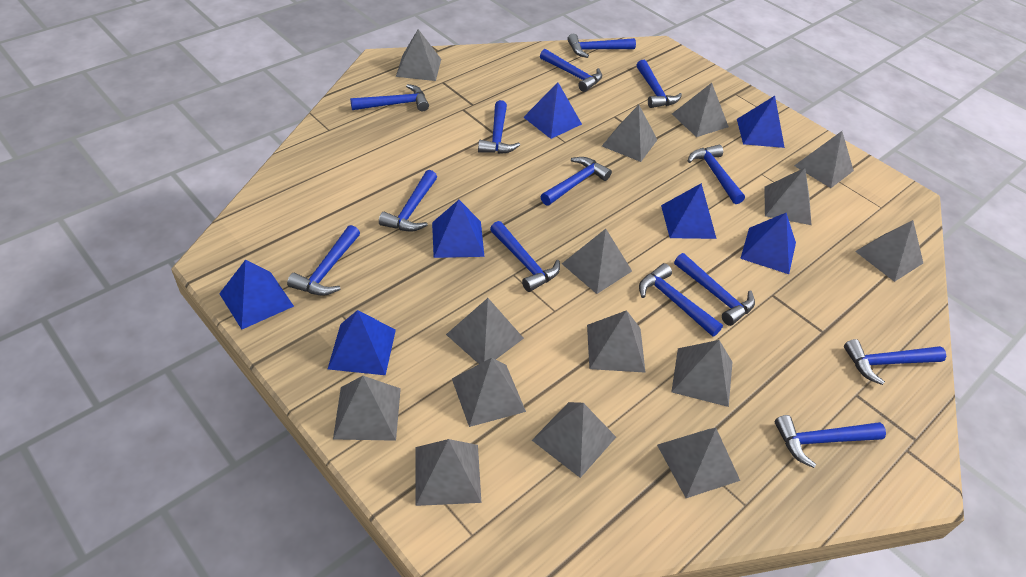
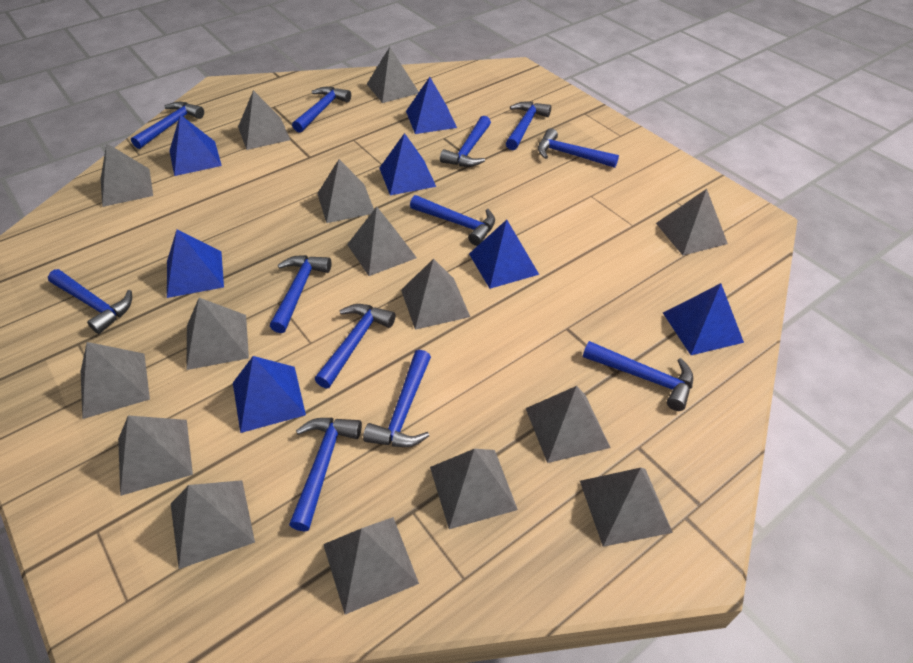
blue hammer: [287,225,360,296] [350,84,429,111] [379,170,437,232] [478,100,520,154] [490,221,560,292] [540,49,602,92] [541,157,612,205] [567,34,636,58] [637,60,682,108] [639,263,723,337] [674,253,755,326] [688,145,745,204] [775,415,886,468] [844,339,946,385] = 14 -> [48,269,132,334] [131,102,204,149] [270,255,331,333] [289,418,362,532] [292,87,351,133] [315,304,396,388] [363,350,431,447] [410,195,495,246] [440,116,491,167] [506,102,551,150] [538,128,619,168] [583,341,693,411] = 12

